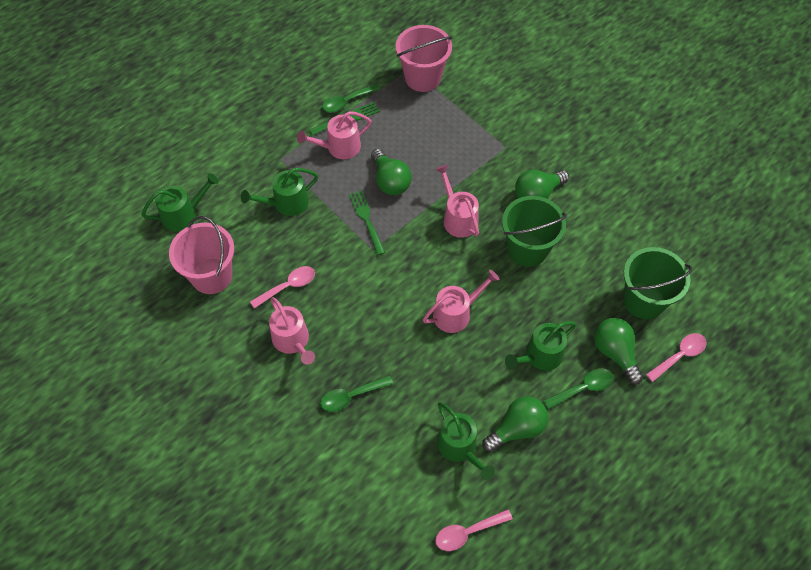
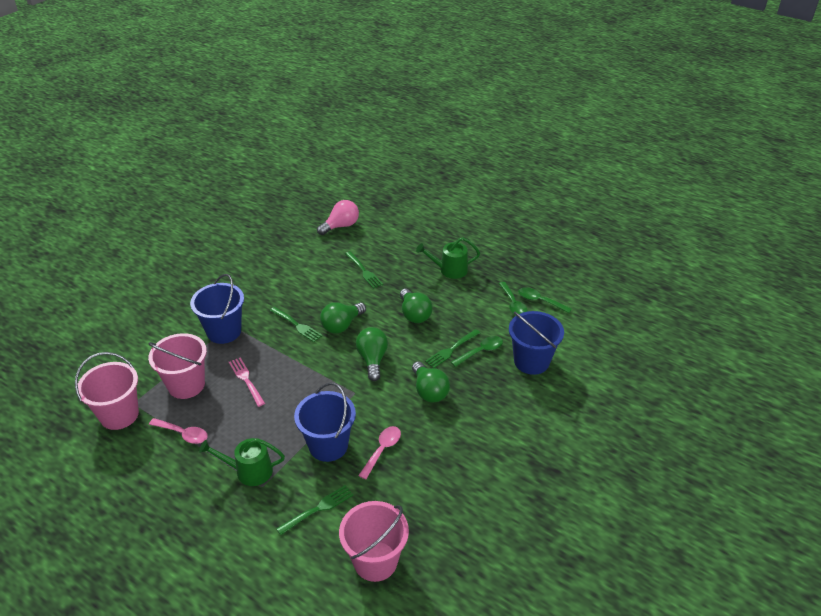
blue bucket: none = 0 -> [190,274,244,344] [294,382,356,462] [509,311,564,375] = 3
green bucket: [502,196,567,267] [623,247,692,319] = 2 -> none = 0
green fork: [310,102,380,135] [349,190,385,255] = 2 -> [270,307,323,342] [276,485,353,535] [345,251,383,289] [425,329,480,368] = 4
green watering can: [141,173,219,232] [241,168,318,216] [437,402,495,480] [505,321,576,371] = 4 -> [199,438,285,486] [416,237,480,279] = 2
pink bucket: [169,216,234,294] [396,25,452,92] = 2 -> [75,352,139,430] [148,333,207,399] [339,501,409,582] = 3
pink fork: none = 0 -> [229,358,265,407] = 1
pink light bulb: none = 0 -> [317,200,359,235] = 1
pink spoon: [250,266,315,309] [435,509,513,551] [646,333,707,382] = 3 -> [149,418,208,444] [358,426,401,479] = 2
pink watering can: [269,297,315,365] [297,111,371,159] [423,270,500,333] [436,165,479,238] = 4 -> none = 0

